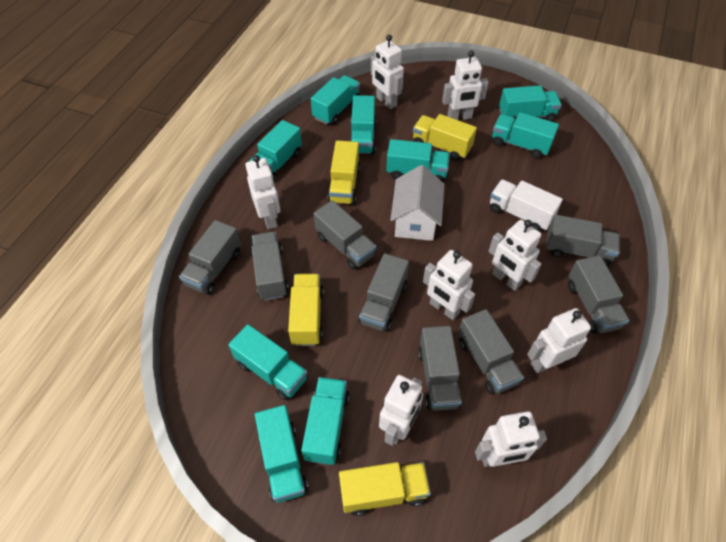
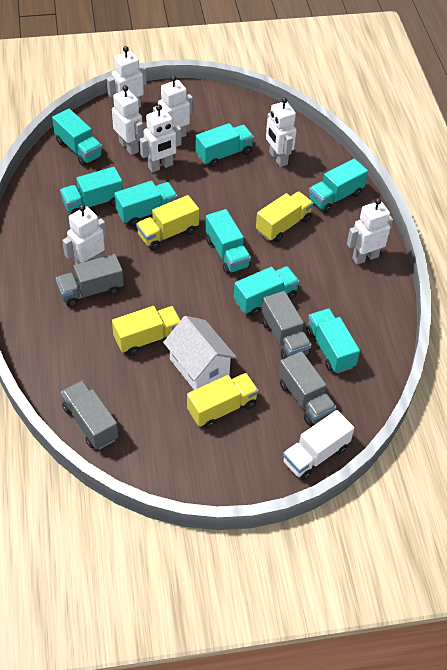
grey truck: [179,220,241,295] [252,232,289,301] [313,200,376,270] [359,253,409,332] [418,326,462,411] [459,309,524,395] [546,215,620,266] [568,255,630,334] = 8 -> [56,254,124,307] [61,380,119,450] [261,291,311,359] [279,351,336,426] = 4
turquoise truck: [228,324,307,400] [249,120,302,182] [255,405,308,502] [301,377,350,465] [311,75,360,125] [351,95,376,154] [386,139,450,182] [492,112,559,158] [499,85,562,122] = 9 -> [52,109,103,166] [60,167,123,214] [114,181,178,226] [196,123,254,167] [205,209,251,274] [234,266,300,316] [306,308,360,373] [309,159,368,213] = 8
white robot: [245,155,281,230] [371,35,404,109] [379,375,423,446] [423,250,475,320] [442,50,489,120] [475,411,547,467] [488,220,542,291] [527,308,591,374] = 8 -> [62,204,107,265] [107,46,147,108] [112,85,143,155] [140,105,181,173] [153,75,193,138] [266,97,297,167] [347,198,393,265] = 7

